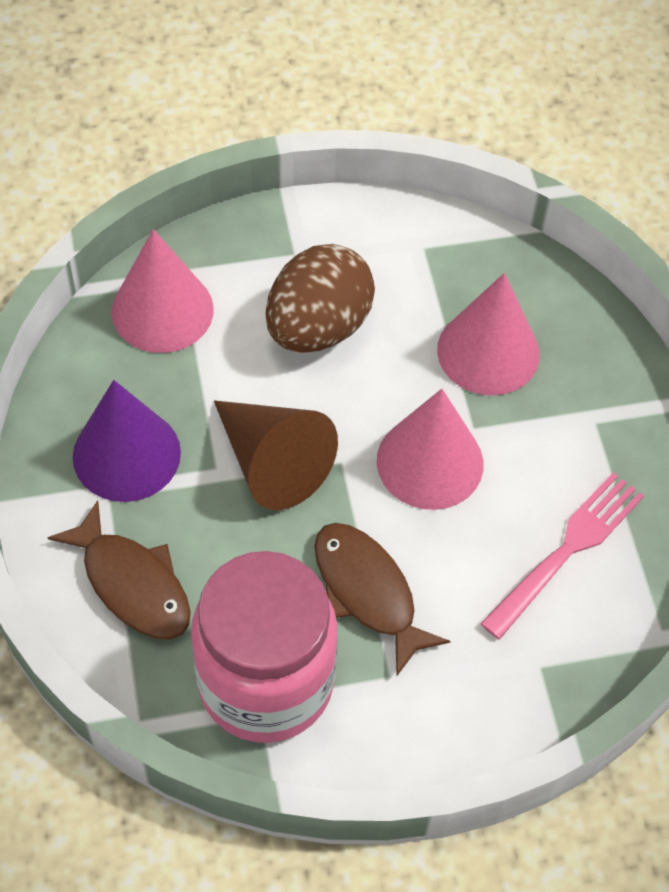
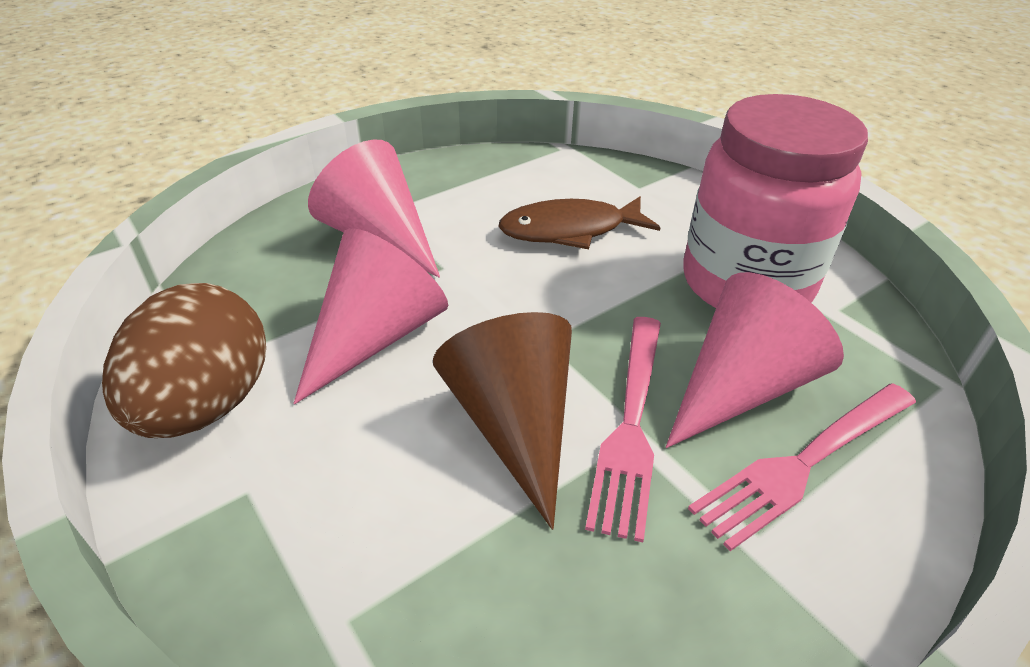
brown fish: [47,500,191,639] [314,523,450,676] = 2 -> [498,196,661,249] = 1
pink fork: [480,473,644,640] = 1 -> [585,317,661,542] [688,383,916,551] = 2
purple cone: [73,380,181,502] = 1 -> none = 0

